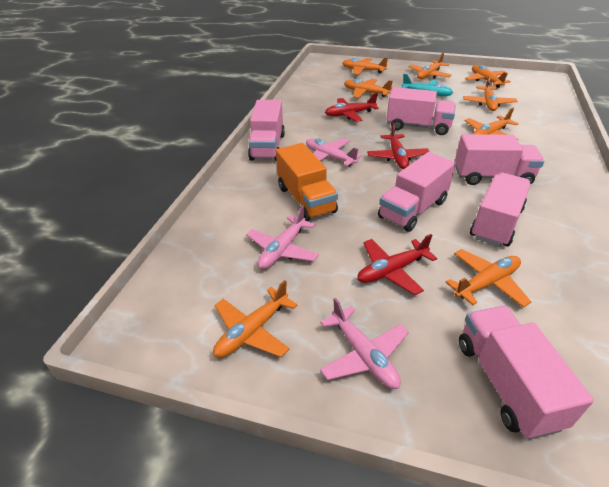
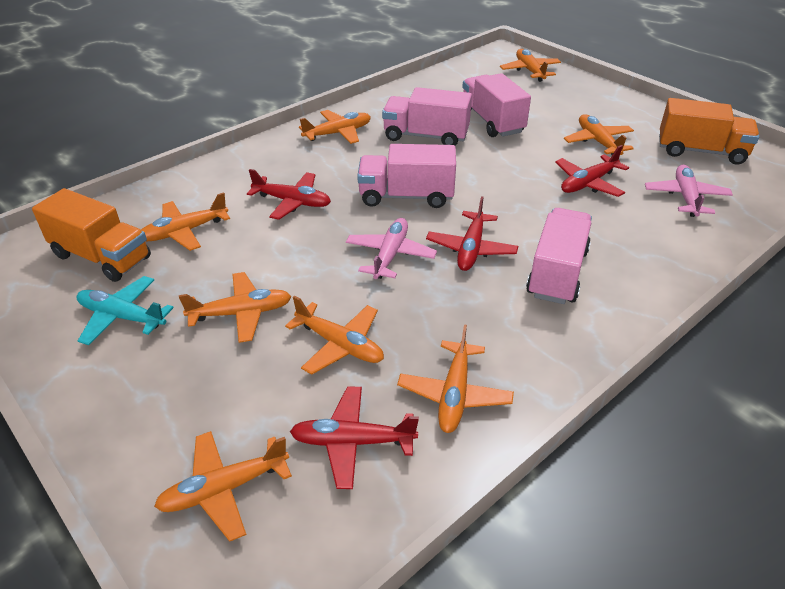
orange truck: [276,143,338,221] = 1 -> [32,188,151,282] [659,98,760,165] = 2
pink plane: [246,205,319,269] [306,138,362,166] [320,298,409,389] = 3 -> [346,218,437,279] [645,165,733,217] = 2
pink truck: [248,100,285,161] [378,152,456,232] [386,87,456,135] [455,134,544,185] [459,306,594,440] [470,173,530,247] = 6 -> [357,144,456,208] [382,87,472,146] [462,73,531,137] [526,208,592,304] = 4
red plane: [325,93,379,122] [357,234,437,295] [367,123,430,169] = 3 -> [247,169,331,220] [290,386,419,489] [426,196,518,271] [555,145,629,197] = 4

